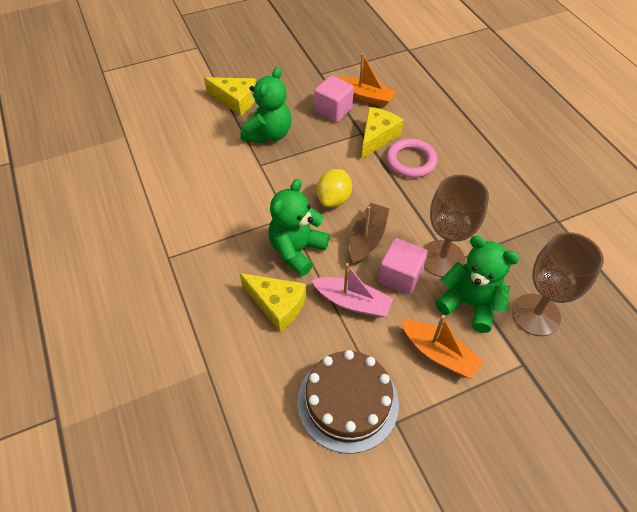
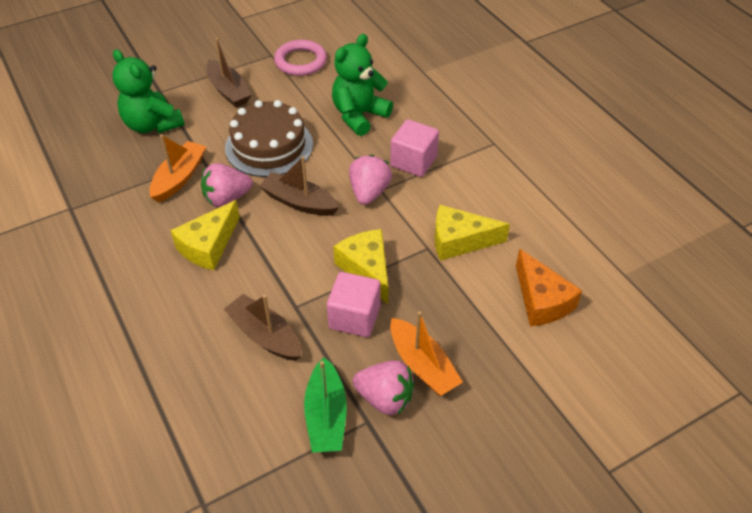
brown boat: [349,203,389,265] = 1 -> [206,38,252,107] [224,294,302,361] [259,156,340,216] = 3
brown goblet: [424,175,489,277] [512,232,604,336] = 2 -> none = 0
green boat: none = 0 -> [304,357,347,453] = 1
green teddy bear: [241,67,291,144] [268,179,330,276] [435,236,520,333] = 3 -> [112,49,185,133] [332,34,393,136] = 2
orange cheese: none = 0 -> [516,249,582,326] = 1
pink boat: [311,263,393,318] = 1 -> none = 0
pink strawberry: none = 0 -> [201,163,253,207] [349,155,392,205] [353,360,414,415] = 3
yellow lemon: [317,169,352,207] = 1 -> none = 0

